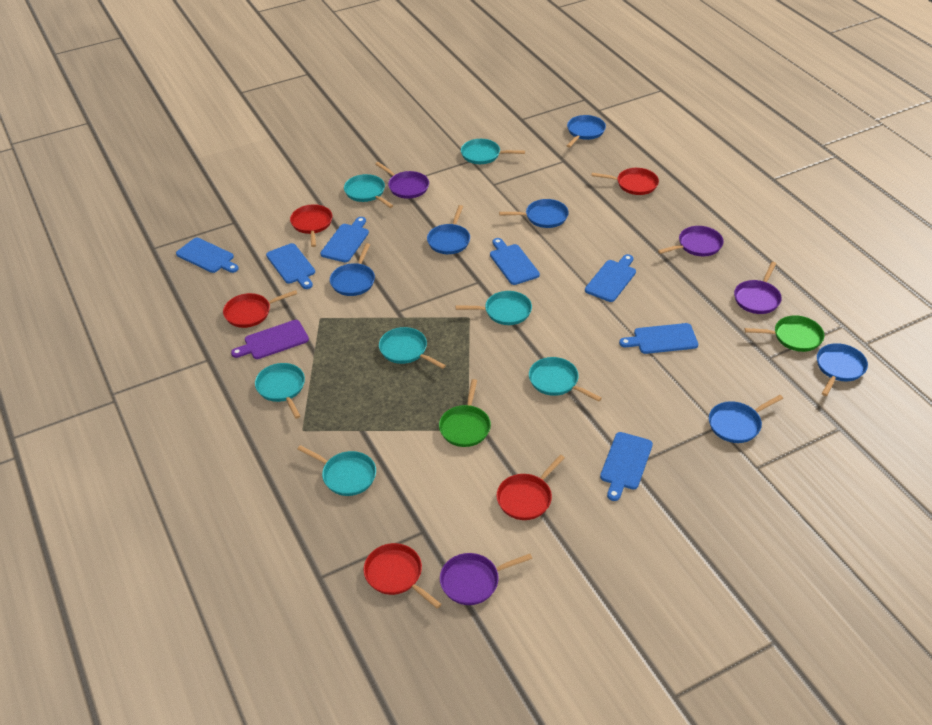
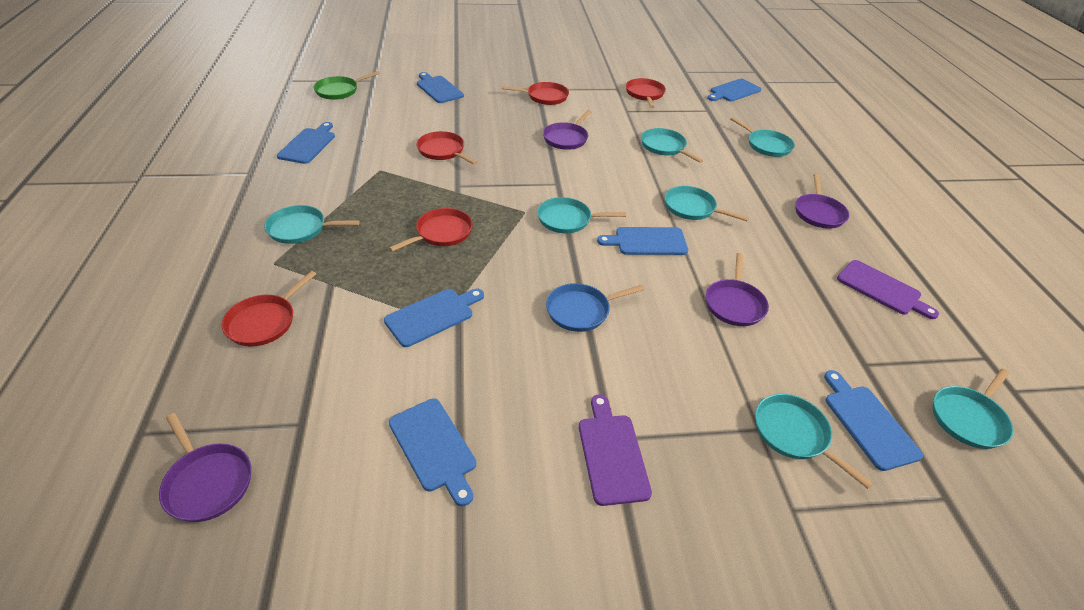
blue pan: [330,243,375,296] [427,205,470,254] [499,199,569,228] [567,115,606,148] [709,395,783,443] [817,343,868,396] = 6 -> [546,283,644,332] = 1
green pan: [439,379,491,447] [744,315,824,352] = 2 -> [313,71,380,100] = 1
purple cutting board: [231,320,309,359] = 1 -> [579,394,652,506] [837,260,939,319] = 2

